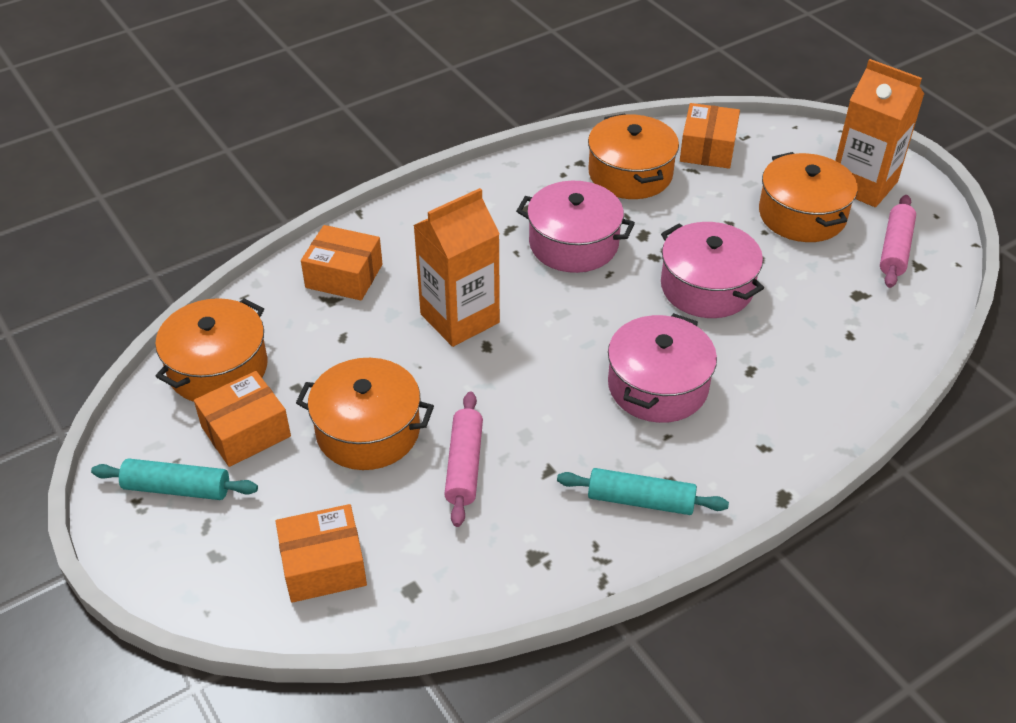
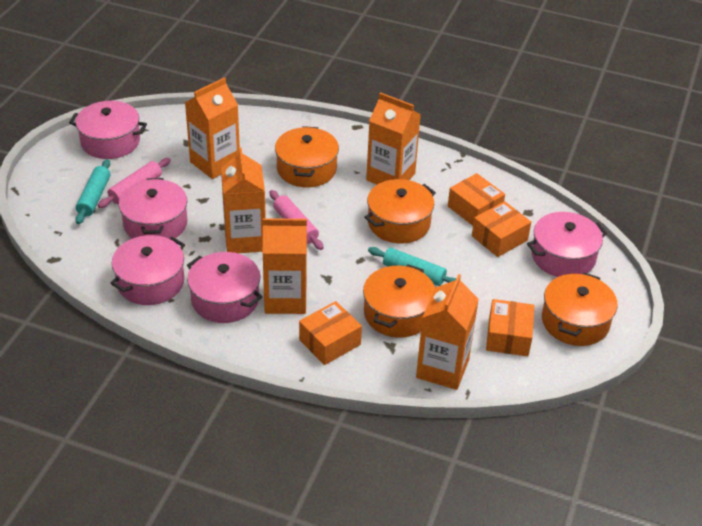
orange carton: [414,188,500,347] [835,59,924,207] = 2 -> [185,77,240,179] [221,147,266,253] [263,218,307,314] [366,92,421,185] [416,274,479,390] = 5
pink pot: [516,181,635,273] [608,313,717,423] [661,222,764,318] = 3 -> [69,101,147,159] [110,235,185,305] [119,178,188,239] [187,252,262,323] [527,212,608,277] = 5

